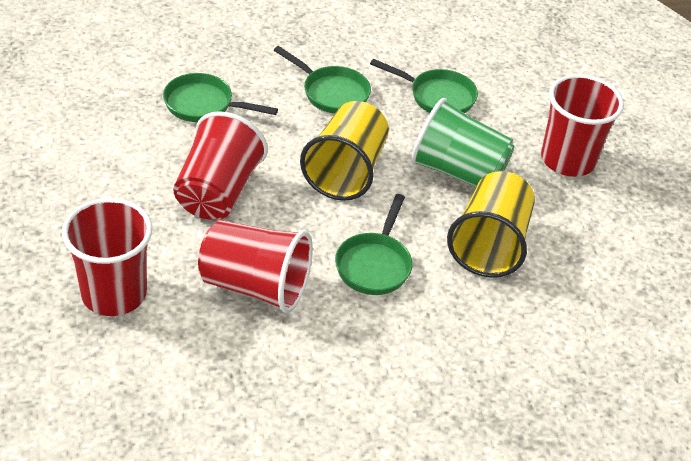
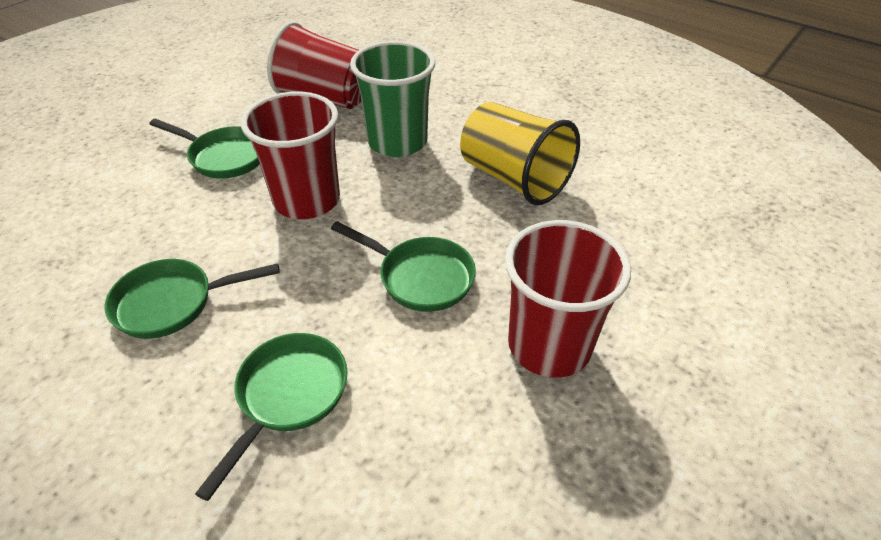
red cup: [62,198,152,316] [173,111,268,220] [198,220,313,313] [541,74,624,177] = 4 -> [241,91,340,219] [267,21,361,109] [505,220,631,378] = 3
yellow cup: [300,101,389,201] [447,171,535,278] = 2 -> [460,102,580,205] = 1

